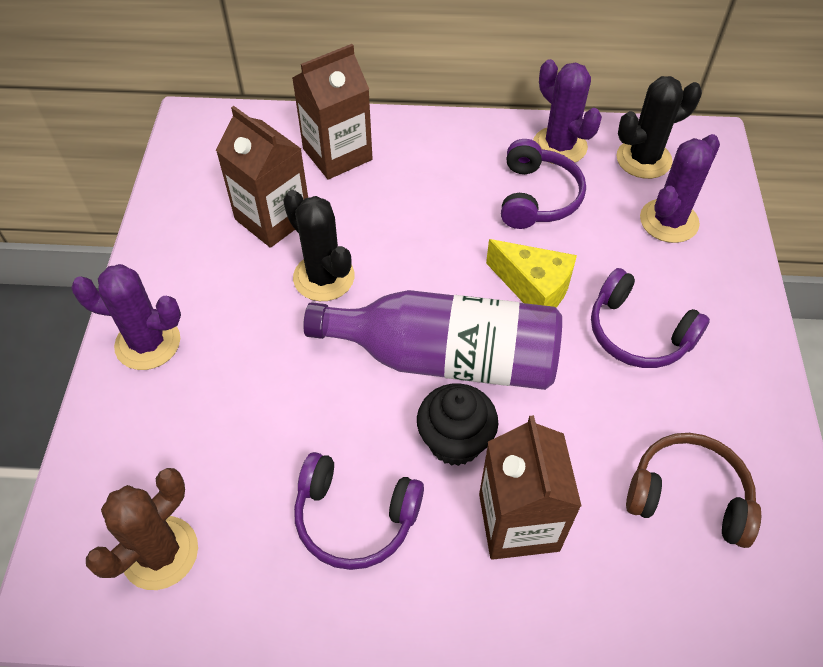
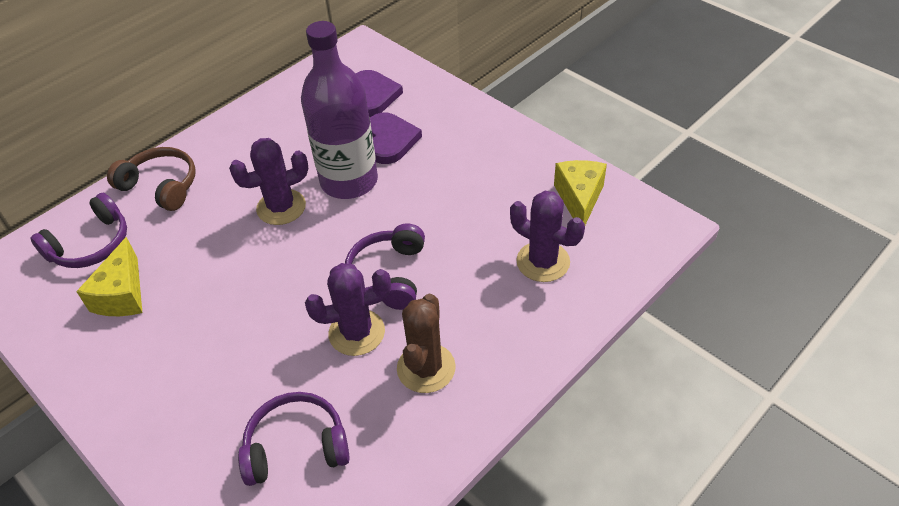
black cactus: [283,190,354,301] [616,76,702,179] = 2 -> none = 0
black cupcake: [417,384,498,466] = 1 -> none = 0
brown carton: [216,106,308,248] [292,44,373,180] [479,415,582,560] = 3 -> none = 0
purple heart: none = 0 -> [356,70,403,117] [370,113,422,164] = 2
yellow cheese: [486,239,577,307] = 1 -> [76,237,142,316] [554,160,607,225] = 2

